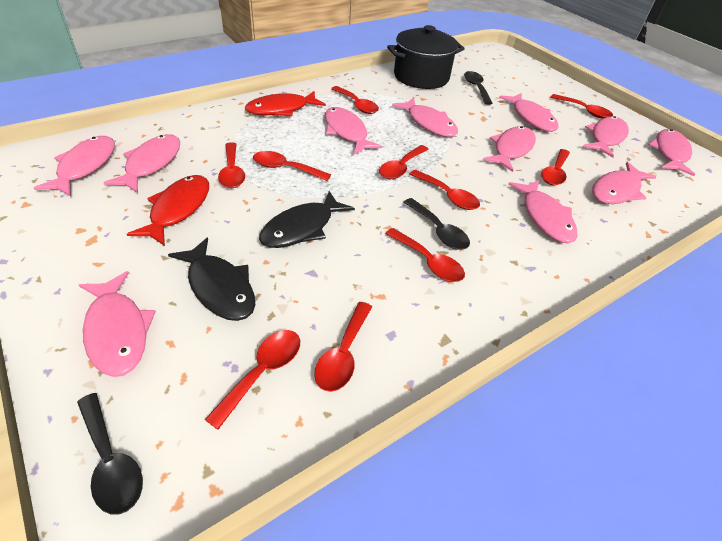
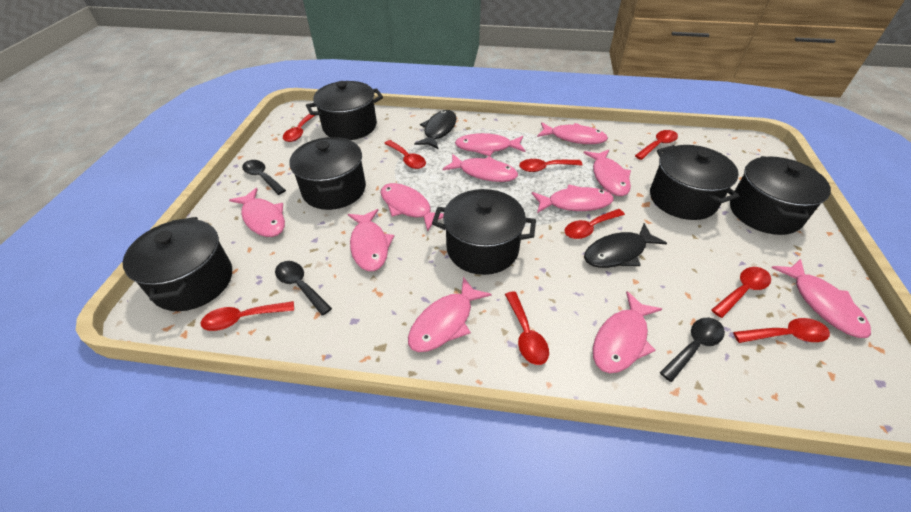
black pot: [387,25,465,89] = 1 -> [123,217,232,311] [289,137,366,210] [306,81,383,140] [432,189,536,275] [650,145,739,220] [730,156,831,235] = 6
red fish: [127,175,209,246] [245,91,326,116] = 2 -> none = 0
red spoon: [205,330,300,430] [218,142,245,188] [253,151,331,181] [314,302,372,392] [331,86,379,114] [379,145,429,179] [385,228,465,282] [410,170,480,210] [541,149,570,185] [550,94,613,119] = 10 -> [200,301,294,331] [283,113,316,142] [384,140,426,169] [505,292,549,365] [519,159,582,172] [564,209,625,239] [635,130,678,160] [711,267,771,318] [733,318,830,343] = 9

